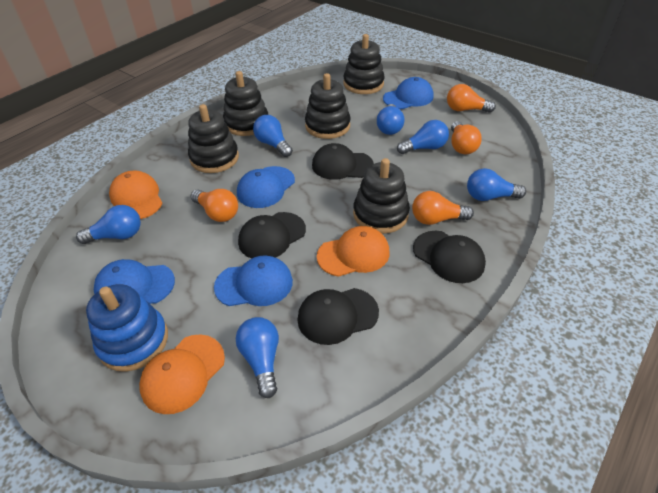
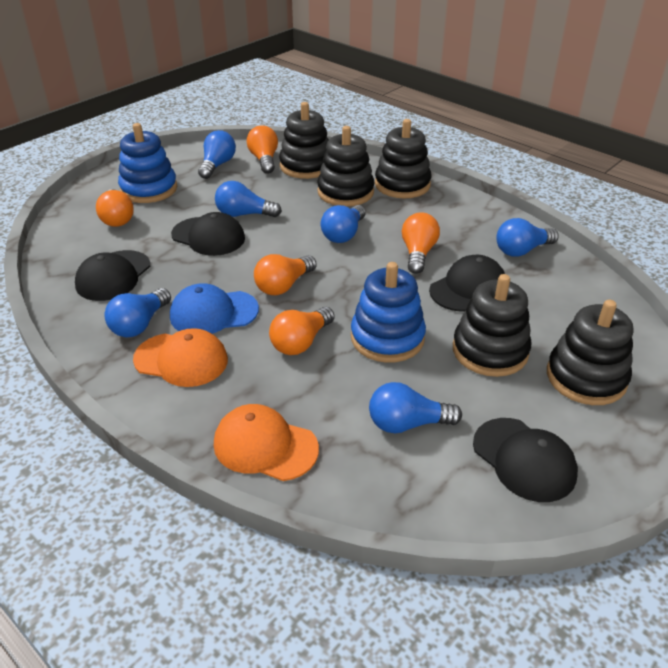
blue cap: [94,259,175,304] [214,256,293,306] [237,166,295,208] [383,77,433,109] = 4 -> [170,283,259,334] = 1
blue stacking toy: [86,284,168,372] = 1 -> [118,123,177,203] [351,262,426,363] = 2
orange cap: [109,170,163,219] [139,335,225,414] [317,226,390,277] = 3 -> [133,328,228,387] [214,404,319,481] = 2
orange light bulb: [191,189,238,222] [412,191,474,225] [447,84,496,113] [451,121,482,154] = 4 -> [96,189,134,227] [247,125,278,174] [254,254,317,296] [269,307,335,355] [402,212,440,274] = 5

